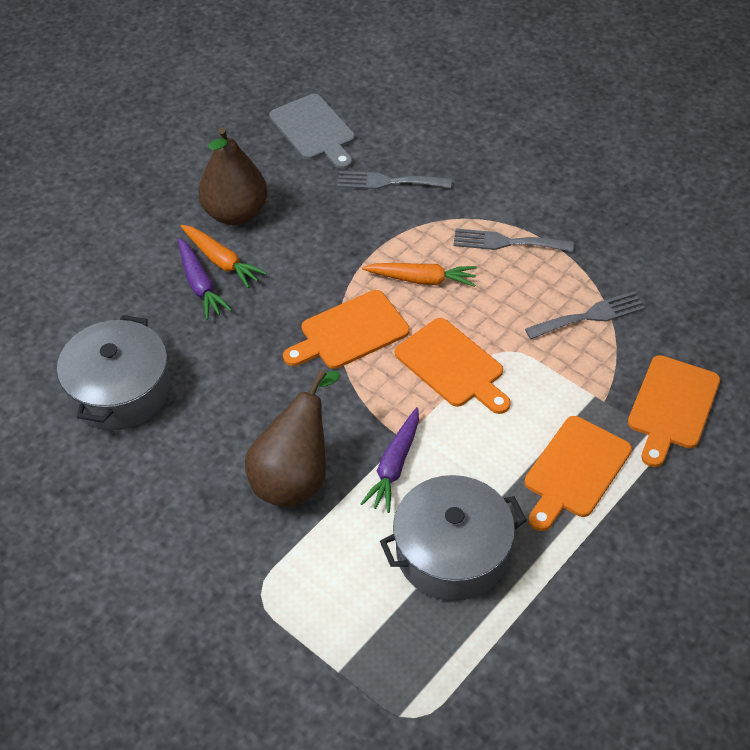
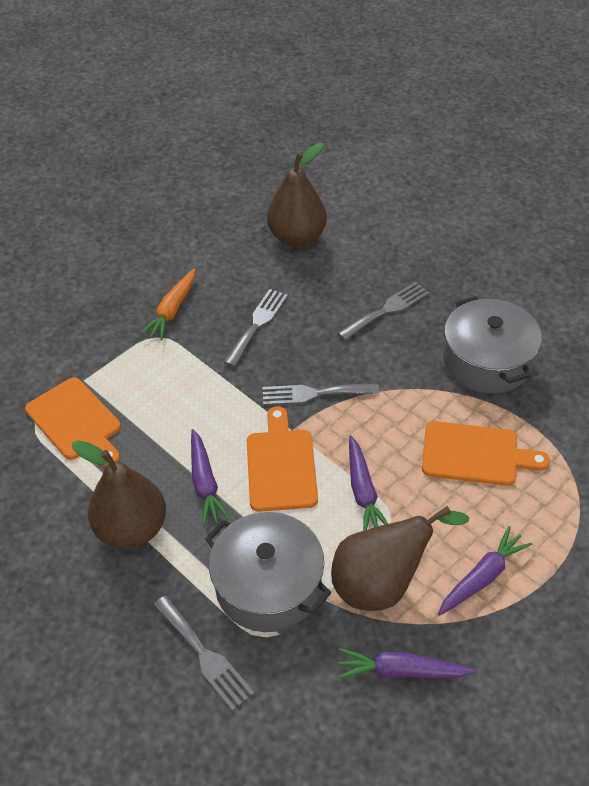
brown pear: [198,127,268,225] [245,370,341,508] = 2 -> [72,440,166,549] [267,143,327,247] [331,506,469,611] = 3
grey cutting board: [269,94,355,169] = 1 -> none = 0
grey fork: [337,171,452,189] [453,228,574,252] [525,291,645,339] = 3 -> [154,595,254,711] [224,289,288,367] [263,384,379,405] [338,282,429,341] = 4
orange carrot: [180,225,267,288] [362,263,477,287] = 2 -> [140,269,195,340] = 1
orange cutting board: [283,290,410,369] [395,318,511,414] [525,416,632,531] [628,355,720,467] = 4 -> [25,377,121,467] [247,406,318,512] [422,421,550,486] = 3
purple carrot: [178,238,232,319] [360,407,419,513] = 2 -> [191,429,231,527] [337,648,475,679] [349,435,388,531] [438,526,532,616] = 4

